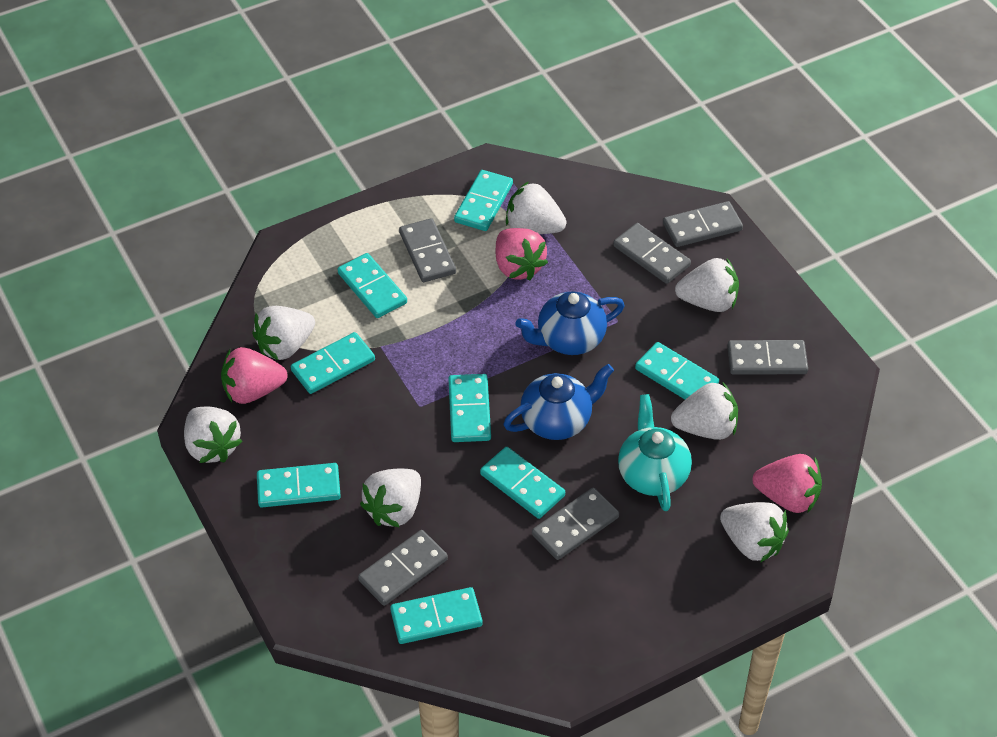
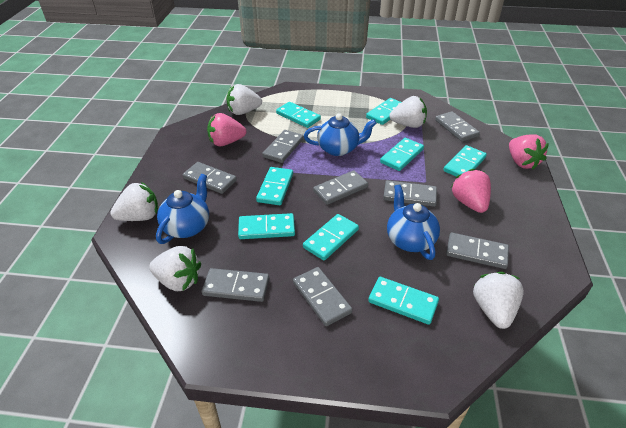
blue teapot: [503,364,614,440] [516,291,625,355] = 2 -> [156,174,209,244] [304,113,377,156] [387,184,440,260] = 3
grey domino: [358,530,448,606] [399,218,456,282] [532,488,619,560] [613,223,691,284] [663,201,743,247] [727,340,808,375] = 6 -> [183,162,237,194] [202,268,269,302] [262,130,304,163] [293,267,352,326] [313,170,368,205] [383,180,437,207] [435,111,480,142] [446,233,509,269] = 8
turquoise teapot: [618,394,692,511] = 1 -> none = 0
white strawberry: [184,407,243,463] [252,306,315,360] [360,469,421,528] [506,181,566,234] [671,382,738,440] [675,258,739,312] [720,502,789,563] = 7 -> [110,182,158,221] [149,246,201,291] [226,84,262,115] [389,96,427,128] [473,272,524,329] = 5

